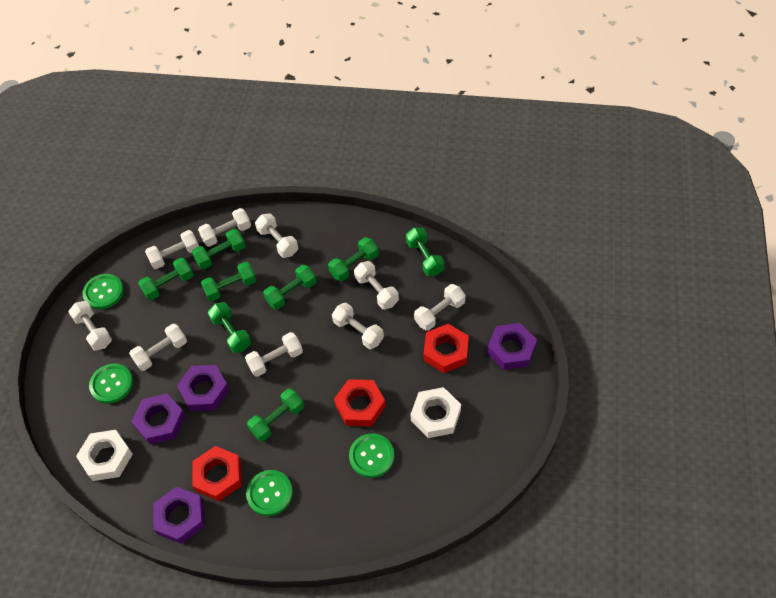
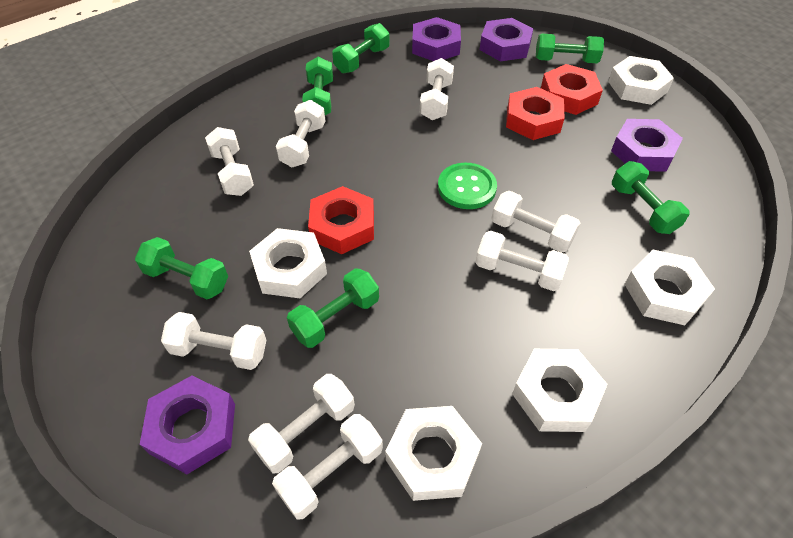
green button: [83,274,124,309] [89,363,133,404] [246,470,293,516] [349,433,394,478] = 4 -> [438,163,497,209] = 1
green dumbbell: [138,258,194,300] [192,229,246,269] [201,262,256,301] [208,302,251,353] [247,388,304,441] [263,265,316,309] [328,237,379,281] [406,227,444,276] = 8 -> [135,237,228,299] [287,268,379,348] [302,57,333,115] [332,23,389,73] [536,33,604,63] [612,161,689,234] = 6
white dumbbell: [68,301,112,351] [129,324,187,371] [145,230,199,269] [198,208,251,247] [245,332,303,377] [255,213,298,258] [332,303,384,349] [354,261,399,309] [414,284,466,331] = 9 -> [161,312,266,370] [205,127,254,196] [248,374,355,473] [272,414,383,520] [276,100,326,167] [420,58,454,120] [475,231,569,291] [491,191,580,253] = 8
white nut: [76,430,133,481] [410,387,461,438] = 2 -> [249,228,327,298] [385,406,482,501] [512,349,608,432] [608,56,674,105] [624,250,715,325] = 5

